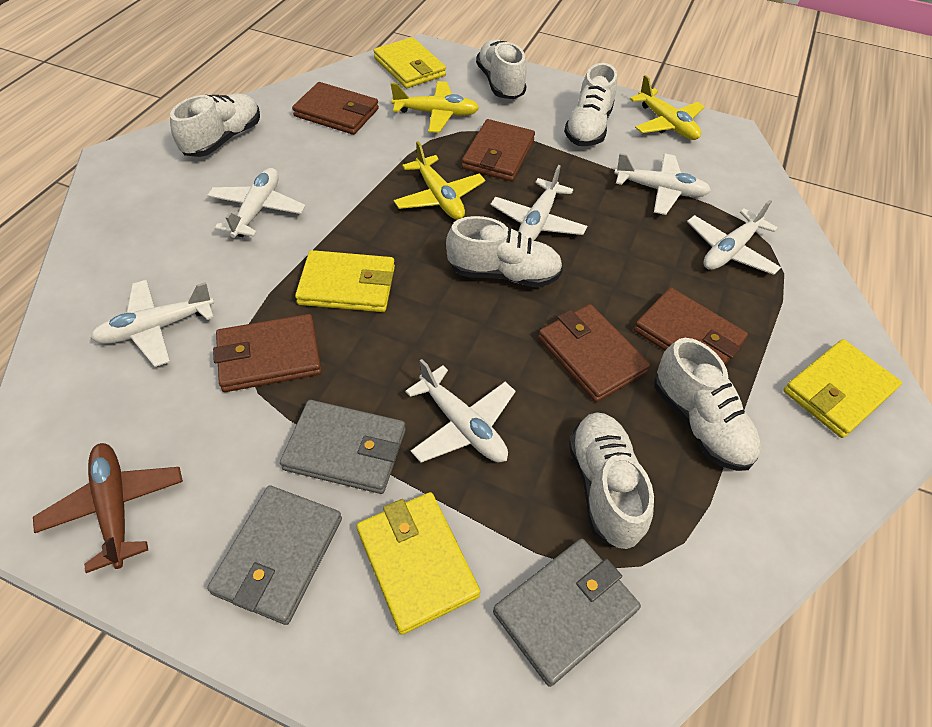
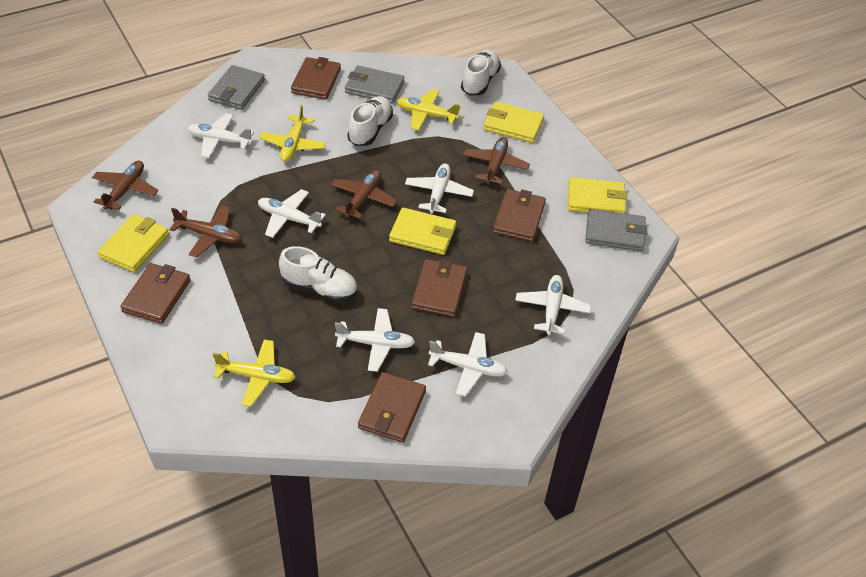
brown plane: [33,443,183,573] = 1 -> [92,161,158,210] [169,205,241,257] [331,170,397,219] [463,137,530,184] = 4
white shoe: [170,94,260,157] [446,216,563,287] [476,39,527,99] [564,63,617,146] [569,412,654,549] [654,338,761,471] = 6 -> [279,246,358,302] [348,96,393,146] [461,49,501,95] = 3

